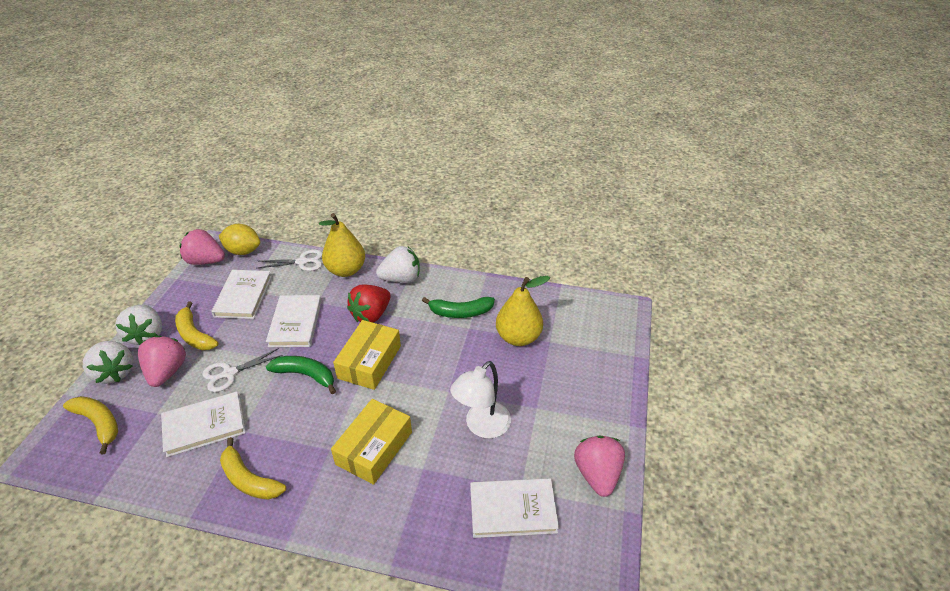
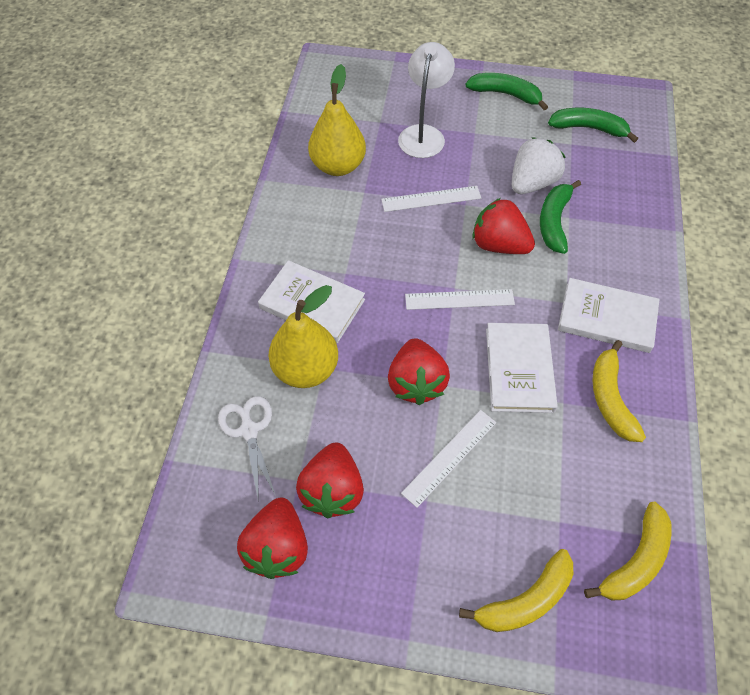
green banana: [266,356,336,394] [422,297,495,318] = 2 -> [465,73,548,110] [540,180,581,254] [548,108,638,143] = 3
pink strawberry: [138,335,186,387] [180,229,225,265] [574,435,625,497] = 3 -> none = 0
red strawberry: [347,285,391,323] = 1 -> [237,498,308,579] [296,442,364,518] [388,338,450,405] [472,198,535,254] = 4
white book: [161,392,246,457] [211,270,272,319] [266,295,322,347] [470,478,559,538] = 4 -> [258,260,365,343] [486,323,558,413] [558,278,660,353] = 3
white ruler: none = 0 -> [381,186,481,212] [401,410,497,508] [405,289,515,310] = 3
white scissors: [202,348,283,392] [256,250,322,271] = 2 -> [218,396,276,502] = 1
white strawberry: [83,341,133,384] [115,305,162,345] [376,246,420,283] = 3 -> [512,137,565,194] = 1
yellow box: [331,399,412,485] [333,320,401,390] = 2 -> none = 0
yellow lemon: [219,224,260,255] = 1 -> none = 0

